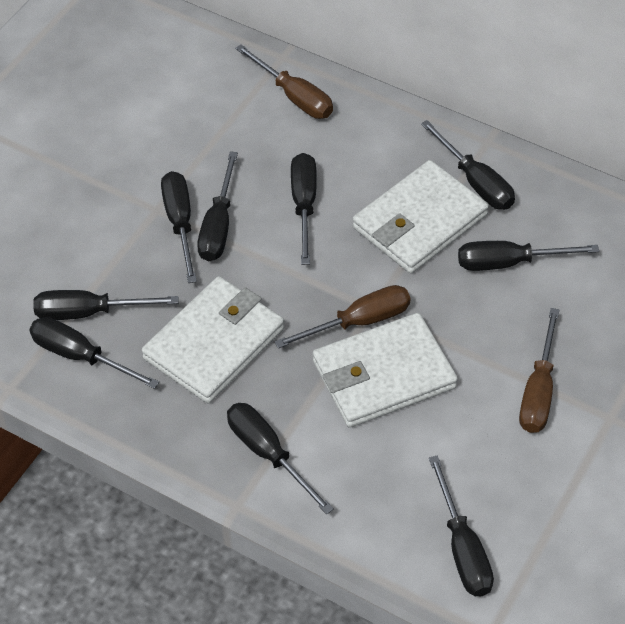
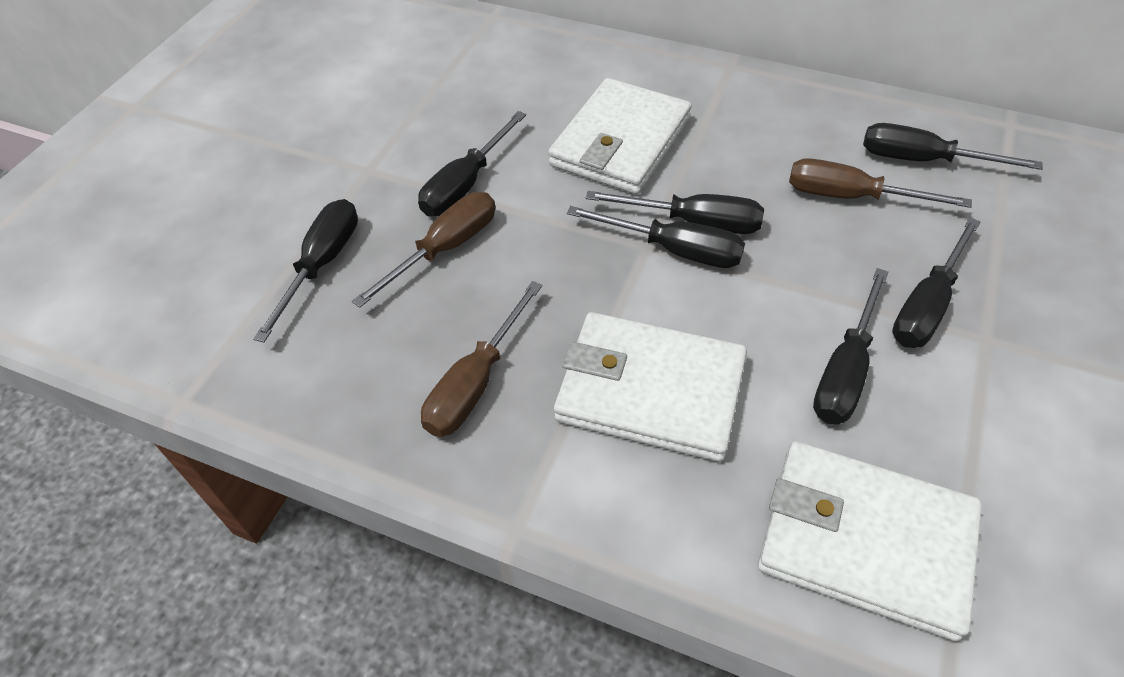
black screwdriver: [29,317,159,389] [33,290,178,320] [161,171,197,283] [197,151,238,261] [227,403,334,514] [291,153,317,265] [421,120,515,210] [429,455,494,596] [458,241,599,271] = 9 -> [253,199,358,342] [418,111,526,217] [567,206,745,268] [586,191,764,234] [813,268,888,424] [863,123,1043,170] [892,217,981,348] = 7

